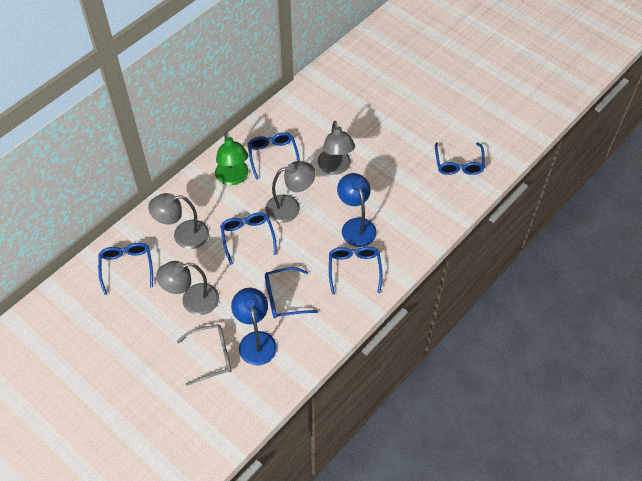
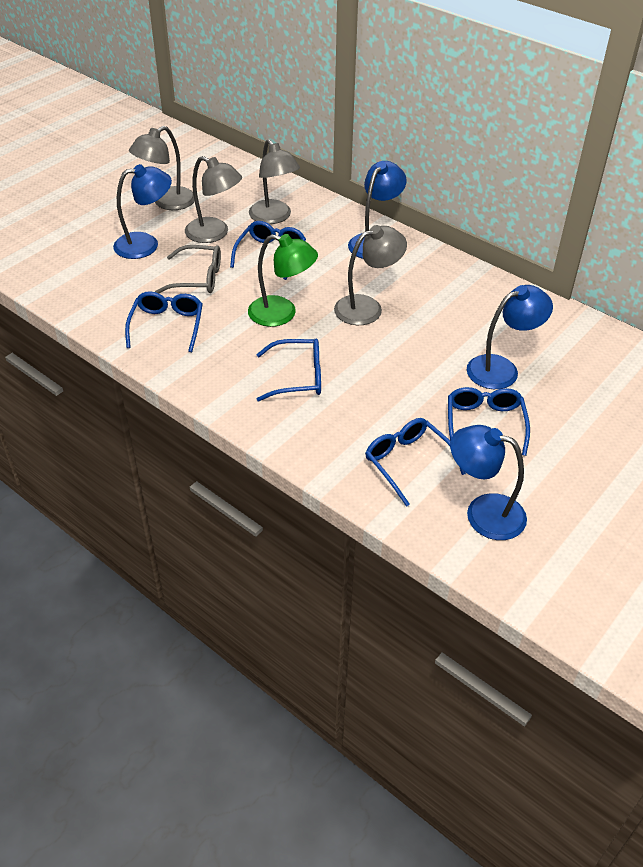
blue glasses: [98,243,153,295] [220,212,277,265] [248,132,300,180] [265,267,318,318] [329,247,383,295] [435,142,485,175] = 6 -> [125,291,203,352] [230,221,306,280] [256,339,321,401] [365,418,466,507] [448,387,530,456] = 5
blue lamp: [231,288,277,366] [337,173,377,247] = 2 -> [113,164,172,259] [348,161,407,259] [450,425,527,540] [467,285,553,389] = 4

